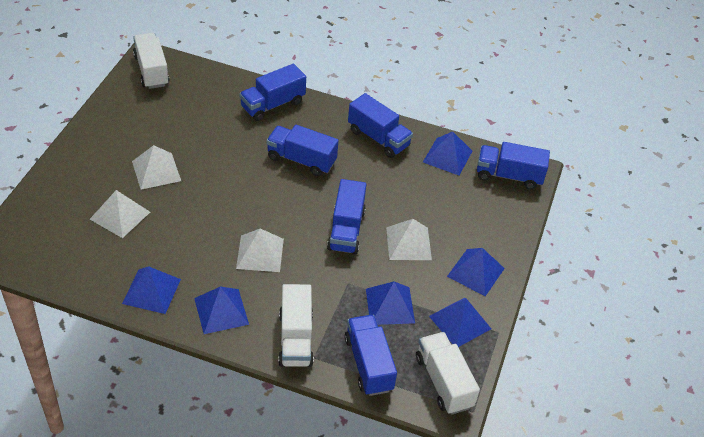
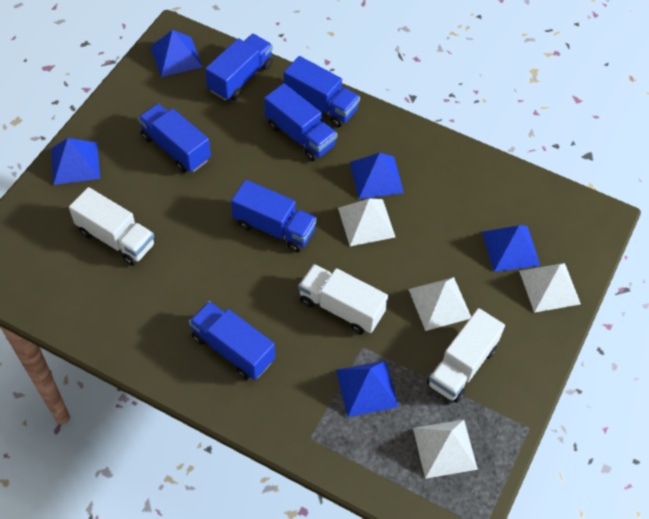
blue pyramid: [122,266,181,314] [194,287,249,334] [366,281,415,325] [423,131,472,175] [429,298,491,347] [447,248,505,296] = 6 -> [51,138,100,185] [151,30,203,77] [336,361,399,417] [350,153,404,199] [482,225,540,272] = 5

